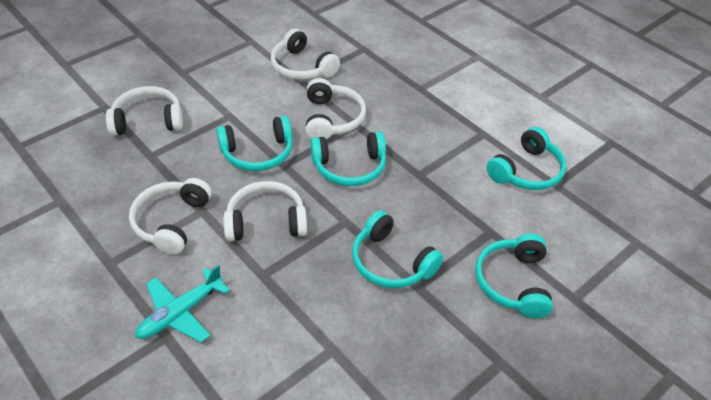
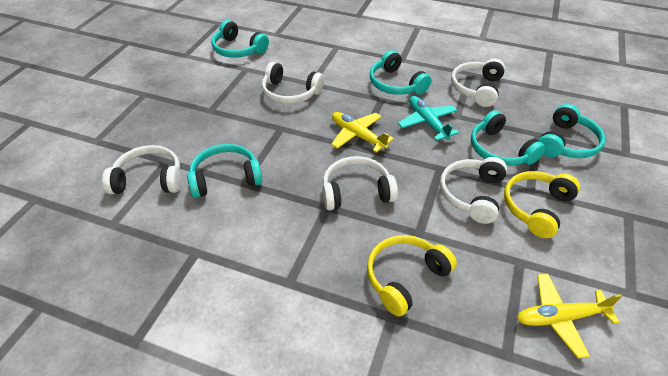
yellow headphones: none = 0 -> [367,235,457,316] [504,171,580,238] = 2
yellow plane: none = 0 -> [331,112,394,153] [517,274,622,359] = 2

